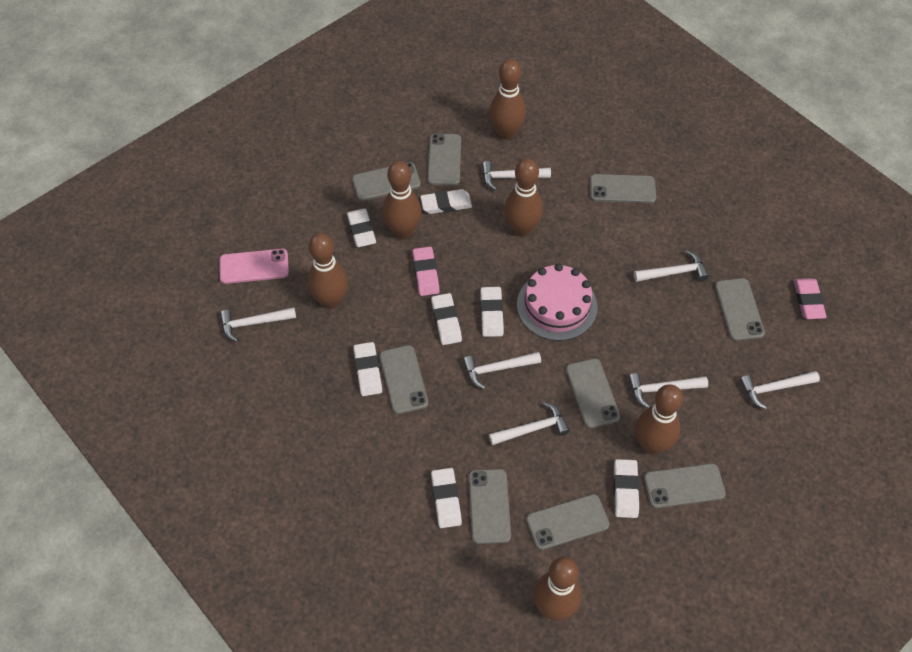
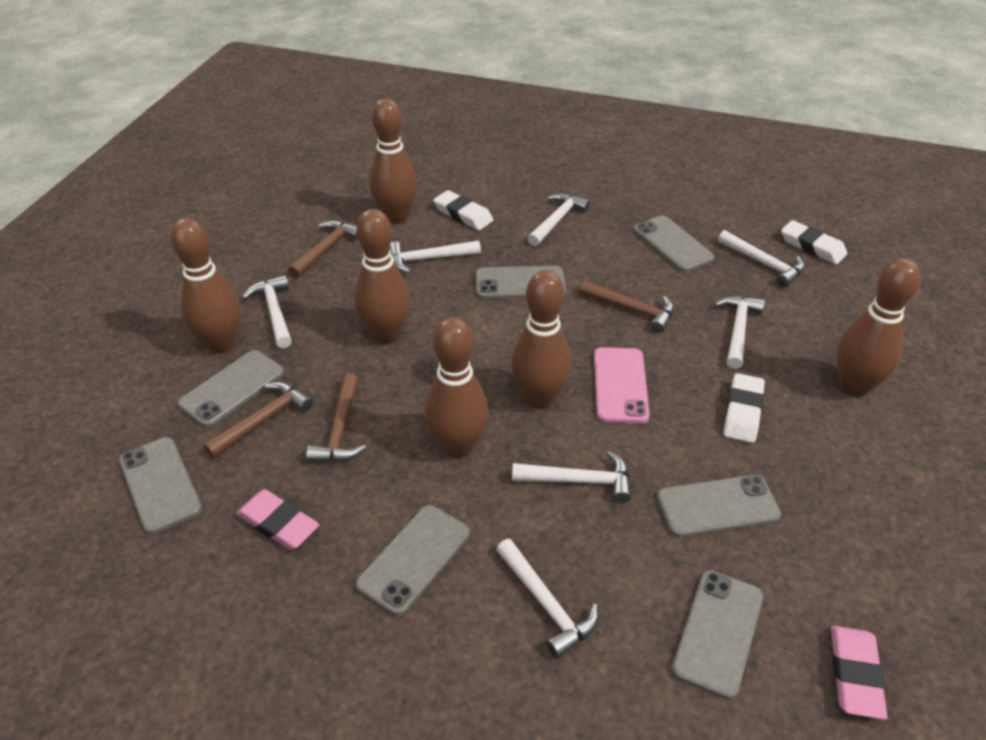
brown hammer: none = 0 -> [204,382,313,458] [288,220,358,278] [306,373,366,462] [579,281,674,333] = 4
grey phone: [352,162,421,201] [380,345,428,414] [428,134,461,186] [469,469,511,544] [526,494,610,550] [566,358,620,428] [590,174,656,203] [644,463,726,508] [715,278,765,341] = 9 -> [119,437,202,534] [178,350,284,427] [356,505,470,616] [476,266,566,299] [634,215,714,272] [657,475,781,537] [672,570,763,699] = 7
pink cake: [517,263,598,341] = 1 -> none = 0
white eraser: [347,208,376,247] [353,342,382,396] [420,189,472,214] [431,293,462,345] [431,468,462,528] [480,287,504,337] [613,459,639,518] = 7 -> [433,190,493,230] [724,373,765,443] [781,220,847,264] = 3

